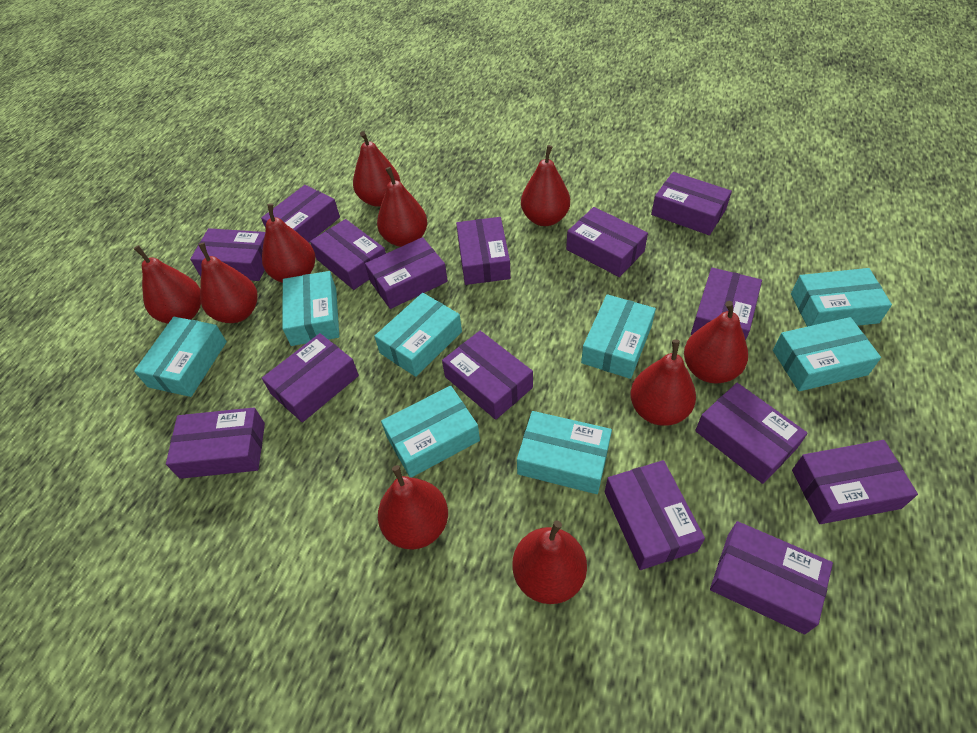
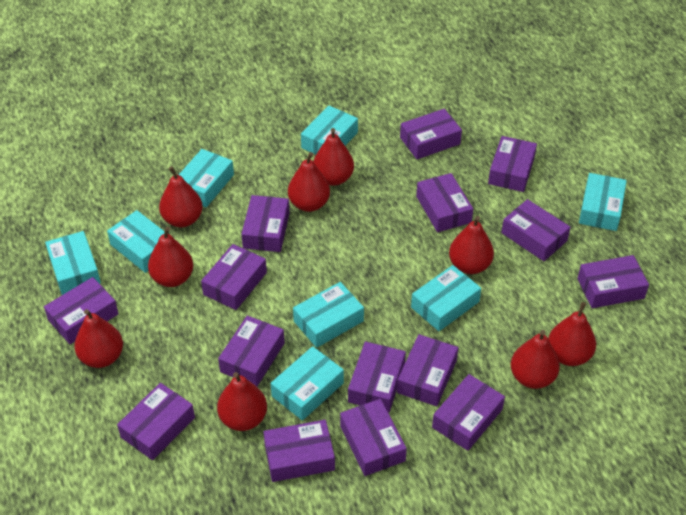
red pear: [134,245,201,324] [198,243,257,323] [262,204,316,283] [353,131,400,207] [377,167,427,247] [378,465,448,549] [512,520,587,604] [521,145,570,226] [630,339,696,426] [684,301,748,384] = 10 -> [74,309,123,368] [148,227,193,287] [159,166,203,227] [217,372,267,431] [288,152,330,212] [313,128,354,186] [449,216,494,274] [511,330,560,389] [548,302,596,366] = 9

